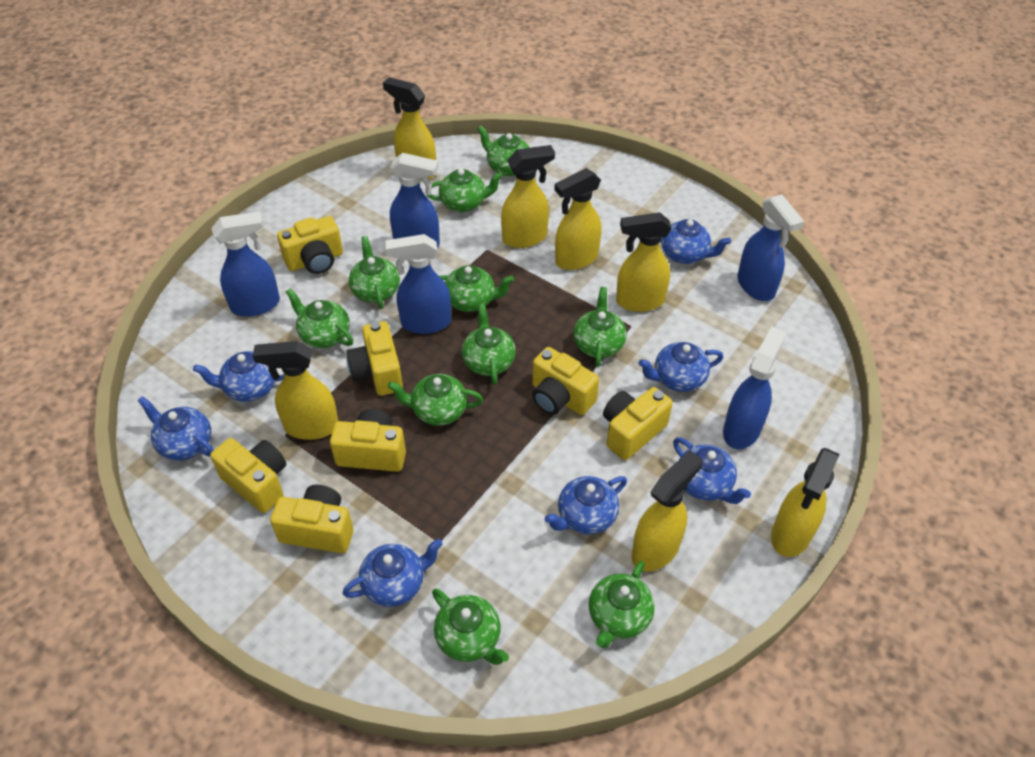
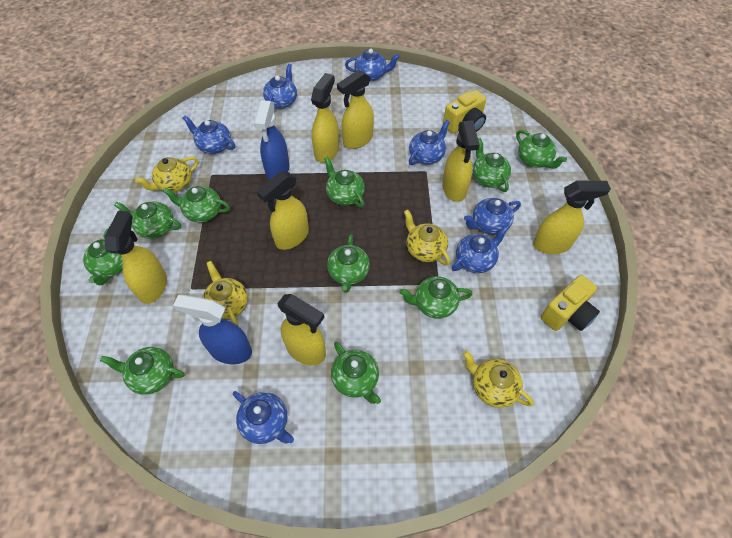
blue spray bottle: [211,211,280,317] [385,234,451,334] [390,153,440,248] [723,327,786,449] [737,195,804,301] = 5 -> [173,295,252,364] [254,100,289,180] = 2
yellow camera: [210,438,286,513] [270,485,354,553] [277,216,343,274] [330,409,406,472] [347,321,403,396] [532,347,599,415] [603,387,673,460] = 7 -> [443,90,486,133] [541,275,600,331] = 2
yellow teapot: none = 0 -> [135,157,198,192] [202,261,248,326] [404,210,450,265] [463,351,534,408] = 4

